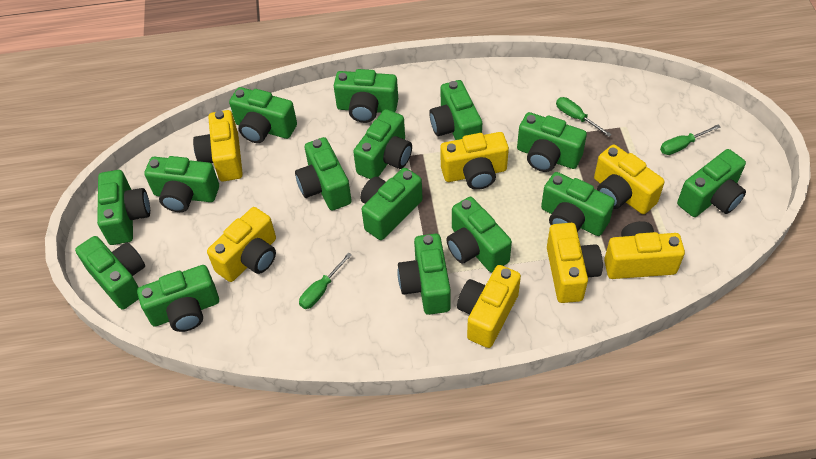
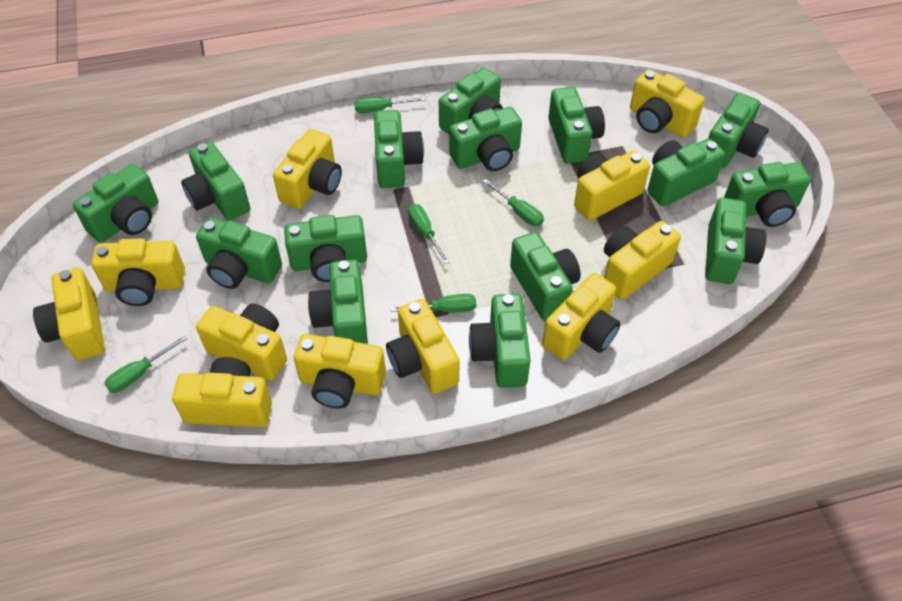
green screwdriver: [299,252,352,309] [556,97,612,137] [660,125,721,155] = 3 -> [104,335,187,393] [354,97,426,113] [390,294,476,313] [408,204,449,264] [483,179,544,226] = 5
yellow camera: [193,110,243,181] [207,207,276,282] [440,132,509,190] [457,265,521,348] [547,223,603,303] [594,145,665,214] [604,221,685,279] = 7 -> [33,268,105,361] [92,238,185,306] [172,357,272,427] [196,304,287,381] [273,129,342,209] [294,334,386,408] [386,299,460,394] [542,273,620,360] [574,150,650,221] [604,221,681,300] [630,69,705,138] = 11

